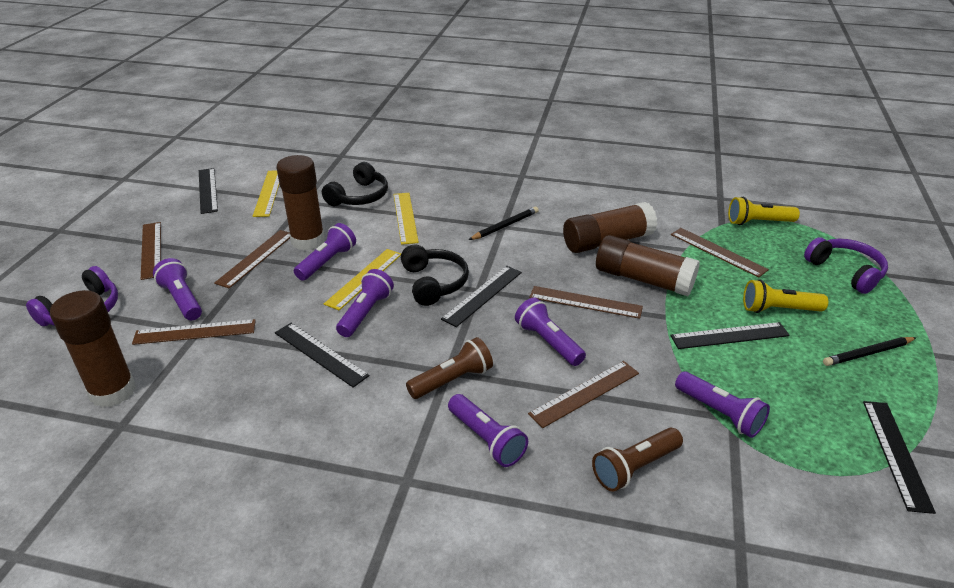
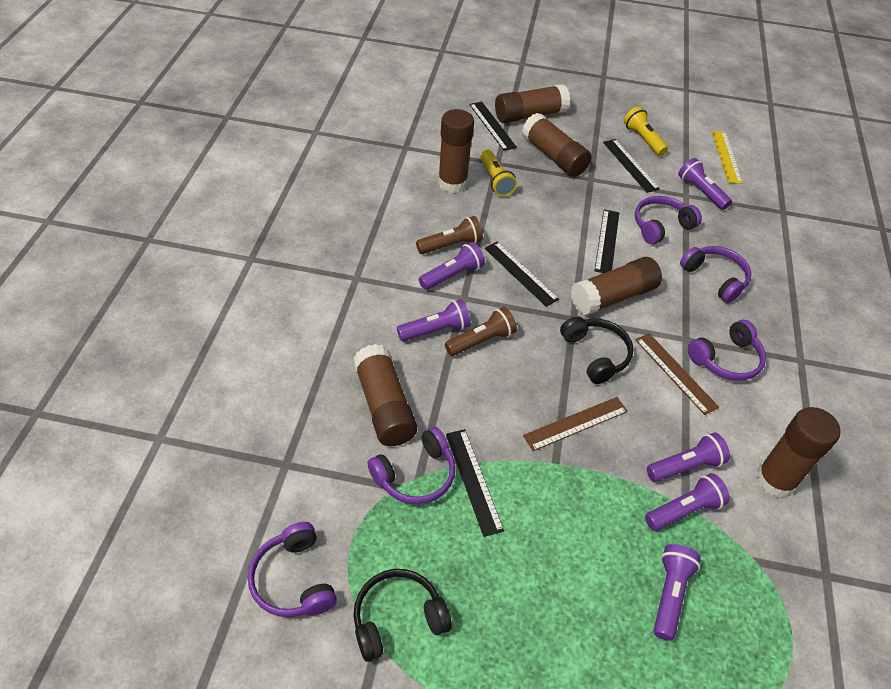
black pencil: [469,207,539,240] [823,337,916,366] = 2 -> none = 0
brown glue stick: [50,290,136,407] [277,155,325,251] [563,202,657,253] [596,235,700,296] = 4 -> [353,344,417,446] [438,109,474,193] [495,84,570,123] [522,113,591,177] [571,257,662,315] [755,407,841,498] = 6
brown ruler: [132,319,256,345] [141,222,161,280] [214,230,290,288] [528,361,639,428] [529,286,643,319] [671,228,769,278] = 6 -> [523,397,628,451] [635,333,719,415] = 2
purple headphones: [26,266,118,326] [804,237,888,294] = 2 -> [248,522,337,617] [368,427,455,505] [635,196,702,244] [680,246,751,303] [688,320,766,381] = 5
yellow ruler: [253,170,279,217] [324,249,401,310] [393,193,419,245] = 3 -> [712,131,743,184] = 1

